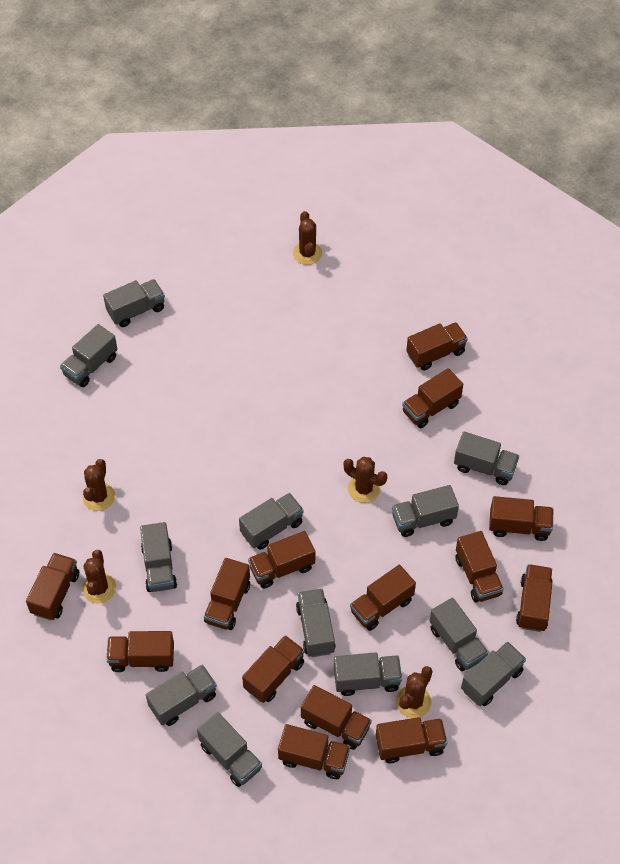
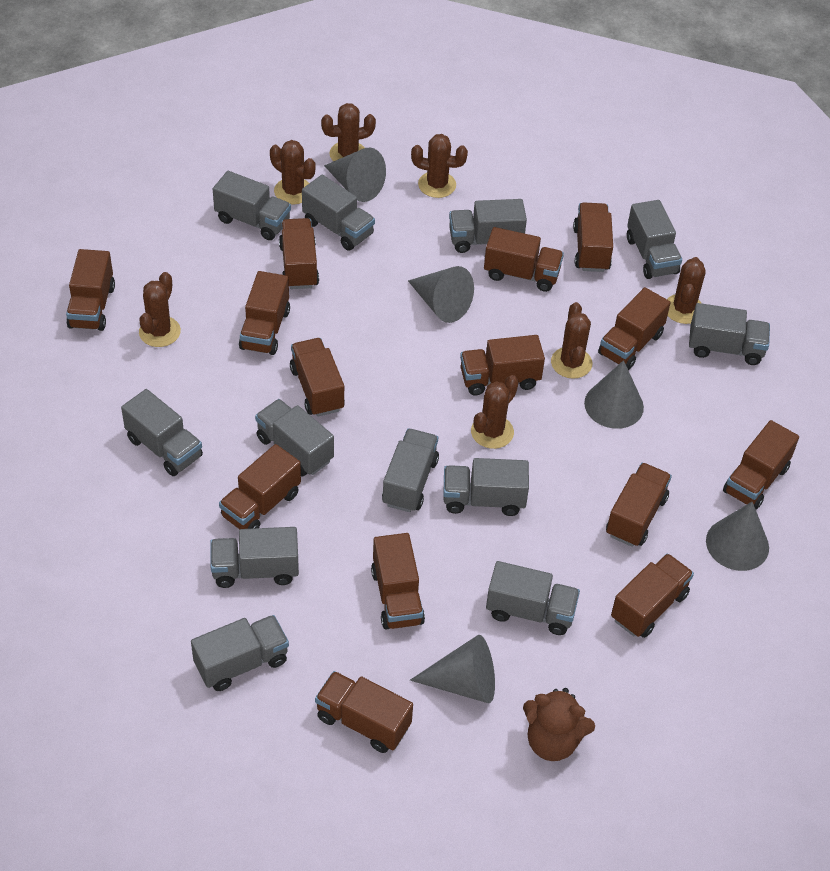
brown cactus: [82,550,116,604] [83,459,115,511] [293,211,322,265] [343,457,387,503] [396,666,433,718] = 5 -> [139,272,181,347] [270,140,316,204] [321,103,376,161] [411,134,468,198] [471,375,519,449] [551,302,592,379] [667,257,706,324] = 7
brown teddy bear: none = 0 -> [523,688,595,761] = 1
grey cone: none = 0 -> [324,148,386,202] [408,266,474,323] [410,635,495,703] [584,360,644,429] [706,502,769,571] = 5

